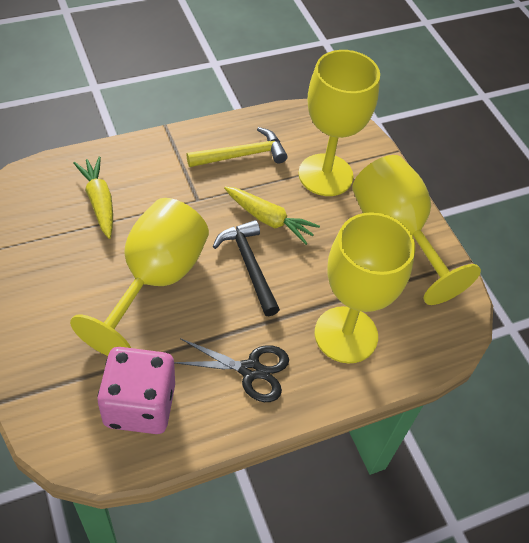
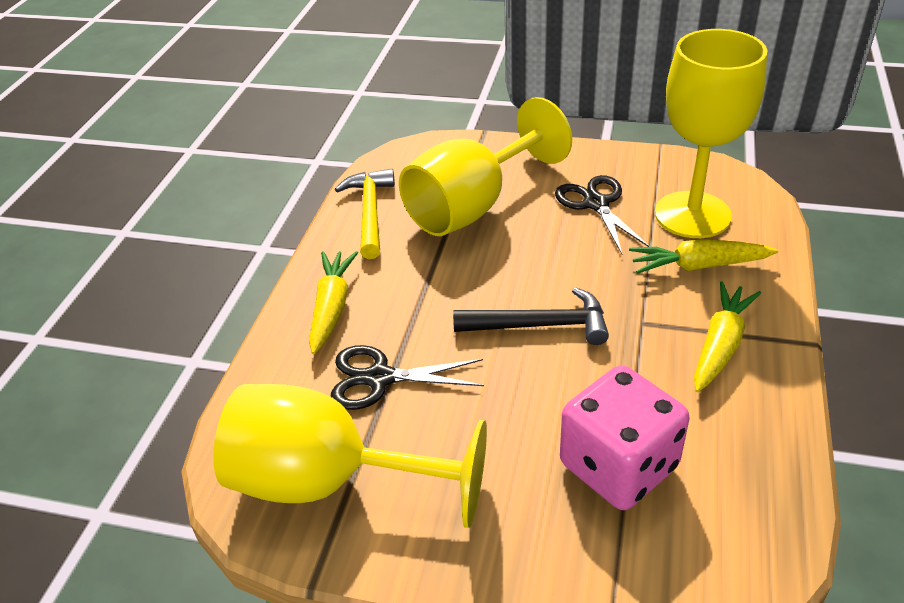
black scissors: [174,338,289,402] = 1 -> [331,345,484,410] [555,175,650,254] = 2
yellow carrot: [73,157,113,239] [224,186,320,245] = 2 -> [309,251,358,354] [629,239,778,274] [694,281,761,392] = 3
yellow goblet: [70,198,209,356] [299,50,380,196] [314,212,415,363] [352,155,481,305] = 4 -> [213,384,487,528] [399,97,572,236] [655,29,768,238] = 3

